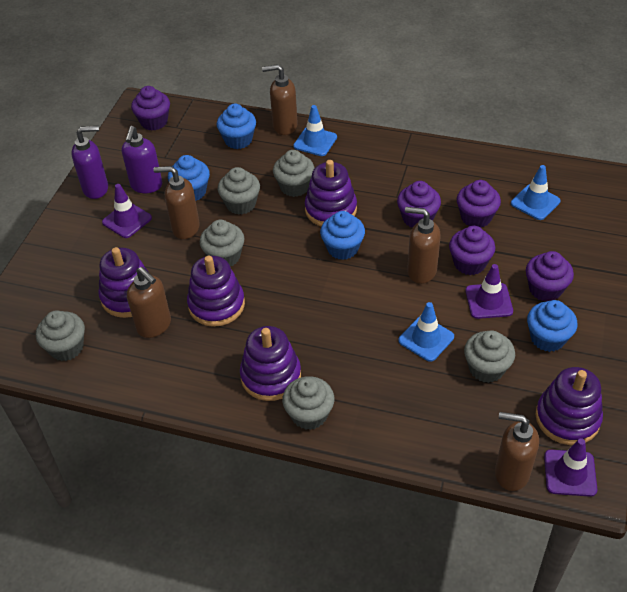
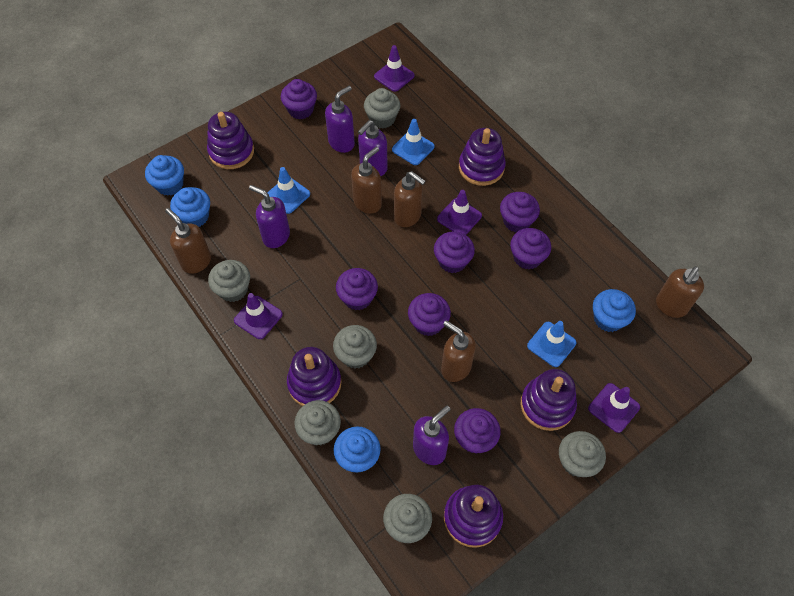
purple cupcake: [131,86,170,130] [397,181,441,228] [449,226,495,275] [457,180,501,228] [526,251,574,301] = 5 -> [281,79,317,120] [336,268,378,310] [408,293,451,336] [434,231,475,273] [454,408,501,454] [500,192,540,232] [510,228,551,270] = 7
purple soap dispenser: [71,126,108,199] [122,126,162,193] = 2 -> [249,185,290,248] [325,86,355,153] [358,120,388,176] [413,405,451,465] = 4
purple traffic cone: [102,184,152,238] [465,264,513,319] [544,438,597,497] = 3 -> [234,293,283,339] [374,45,415,92] [437,190,482,235] [588,383,640,433] = 4

